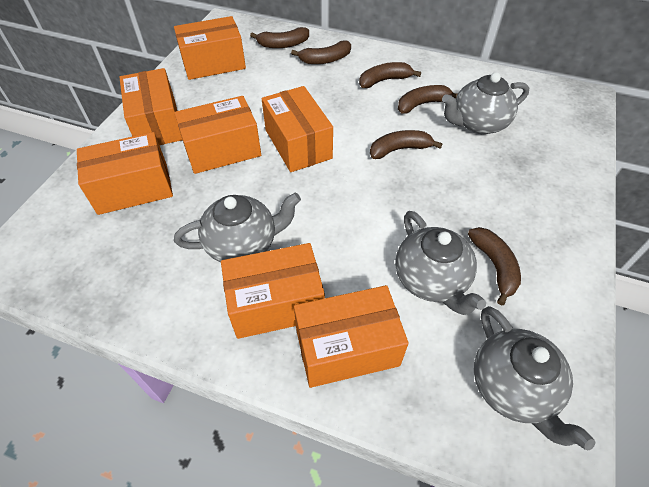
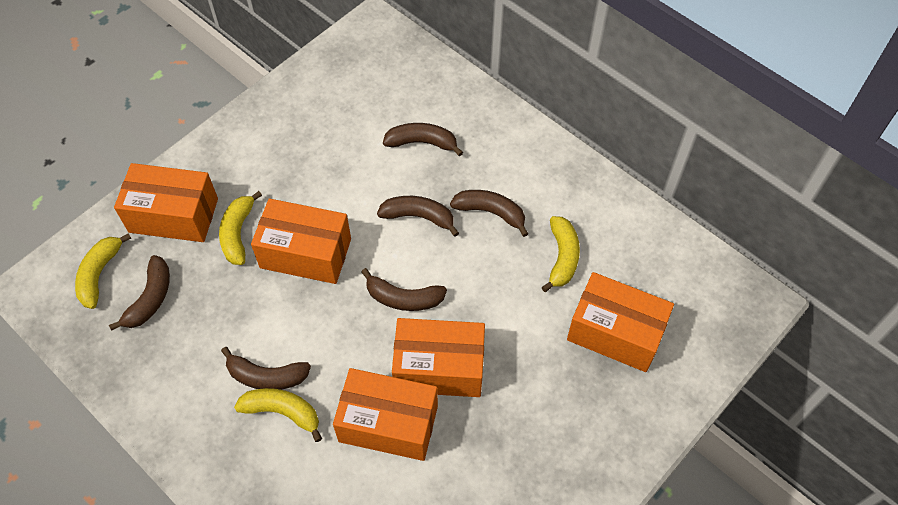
grey teapot: [174,193,301,263] [395,211,486,315] [442,72,529,134] [474,306,595,451] = 4 -> none = 0
orange box: [77,132,173,215] [120,68,183,145] [174,16,246,80] [174,96,261,174] [221,243,325,339] [262,86,333,172] [294,285,409,388] = 7 -> [114,163,218,242] [251,199,351,284] [333,368,438,461] [392,318,485,397] [567,272,674,372] = 5
yellow banana: none = 0 -> [75,233,132,309] [219,191,262,265] [234,388,322,442] [542,216,580,292] = 4

